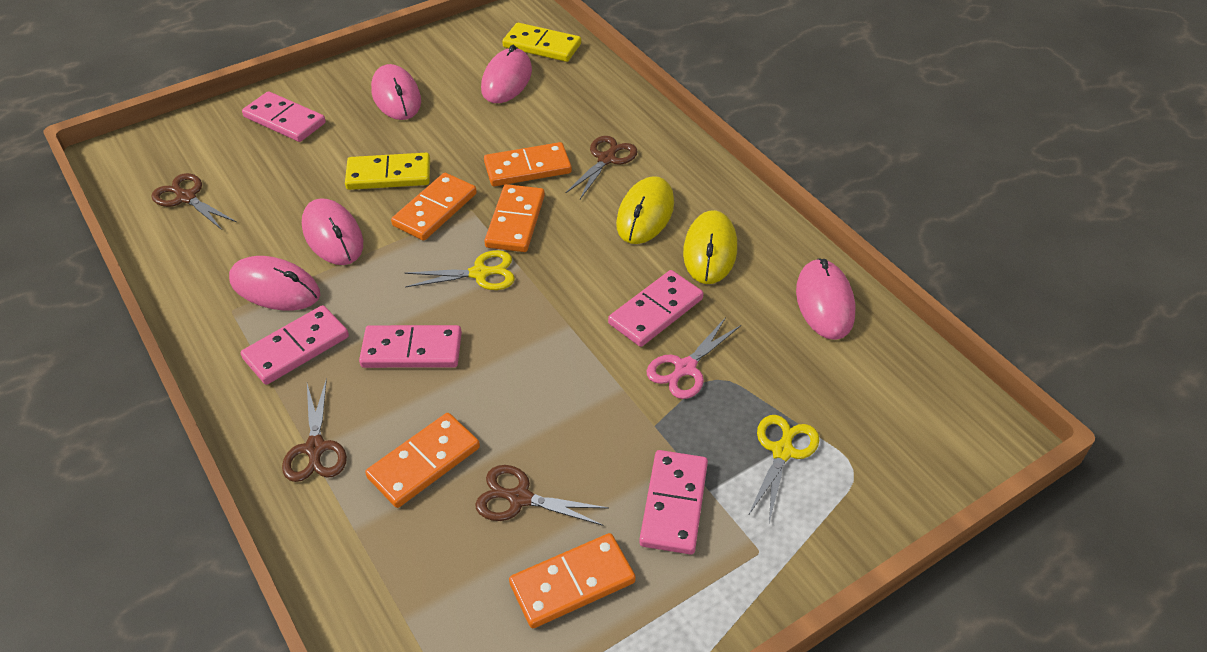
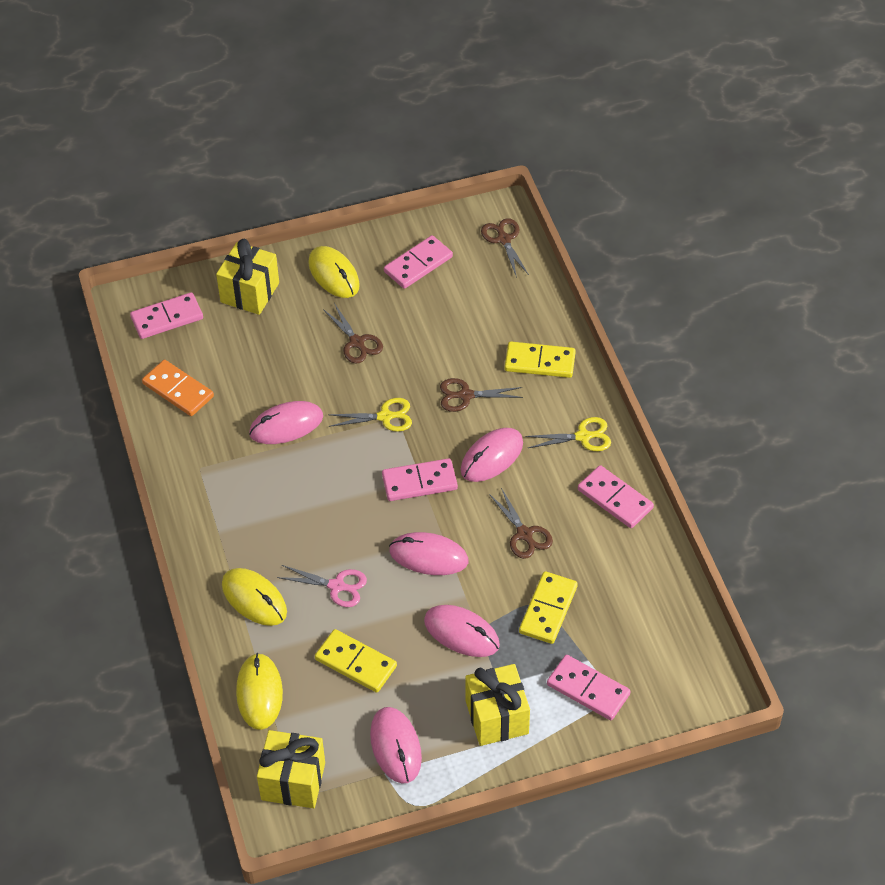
orange domino: [365,413,480,508] [391,173,477,241] [484,142,572,186] [484,184,545,252] [509,533,636,628] = 5 -> [142,360,214,416] = 1
yellow domino: [345,153,430,190] [502,23,581,62] = 2 -> [315,629,397,693] [505,342,576,378] [519,571,578,644] = 3
yellow gift: none = 0 -> [216,239,279,315] [257,730,325,808] [465,664,530,746] = 3
yellow mouse: [616,176,674,244] [683,210,737,284] = 2 -> [222,568,287,626] [236,653,283,730] [308,246,360,298] = 3

